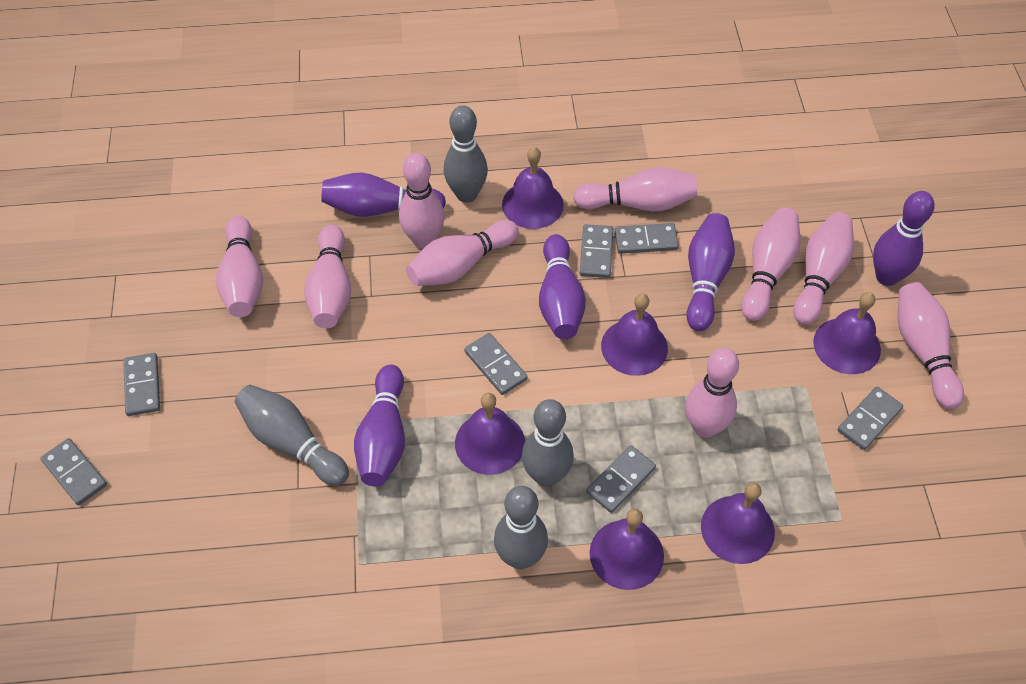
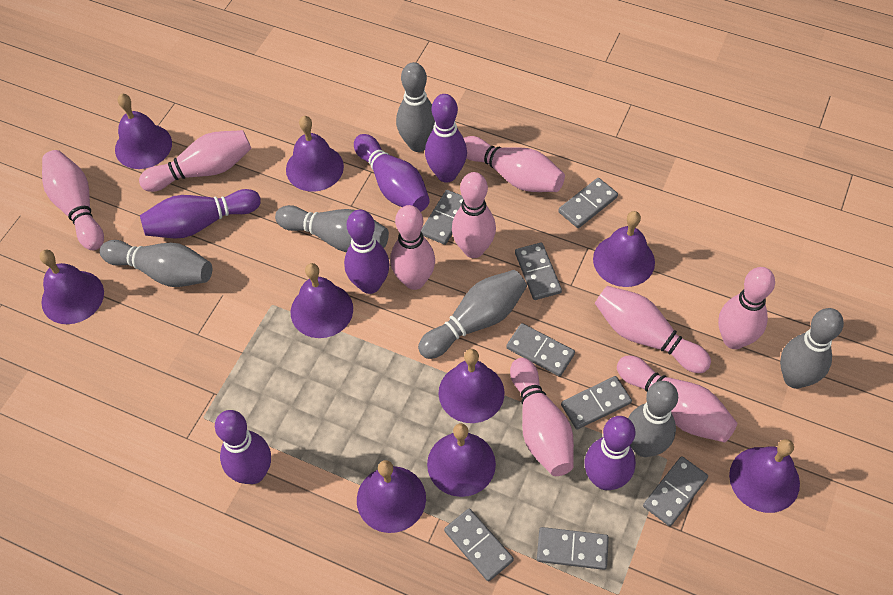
grey bowling pin: [235,385,349,486] [443,105,488,203] [494,486,548,569] [522,399,574,487] = 4 -> [100,240,212,287] [275,205,389,252] [396,62,435,152] [418,270,527,359] [628,381,678,457] [780,308,844,389] = 6
grey domino: [40,438,107,505] [123,353,160,416] [464,333,528,395] [580,224,613,278] [586,445,656,513] [614,223,679,254] [837,386,903,450] = 7 -> [421,190,463,245] [444,508,514,581] [506,323,575,376] [515,242,562,300] [537,527,609,570] [558,178,618,228] [561,376,632,430] [643,456,708,526] = 8
purple bell: [455,393,525,475] [502,147,564,229] [589,509,664,590] [601,293,668,376] [701,482,775,564] [813,292,881,374] = 6 -> [40,250,104,324] [115,94,172,169] [286,116,344,192] [291,263,353,338] [357,460,426,533] [427,423,496,497] [439,349,505,423] [593,211,655,287] [729,439,800,513] = 9
purple bowling pin: [321,172,446,217] [354,365,405,487] [539,234,586,339] [686,213,735,331] [873,191,934,286] = 5 -> [140,189,261,238] [215,410,271,484] [344,209,390,294] [354,134,430,212] [425,94,467,183] [585,416,636,490] = 6

